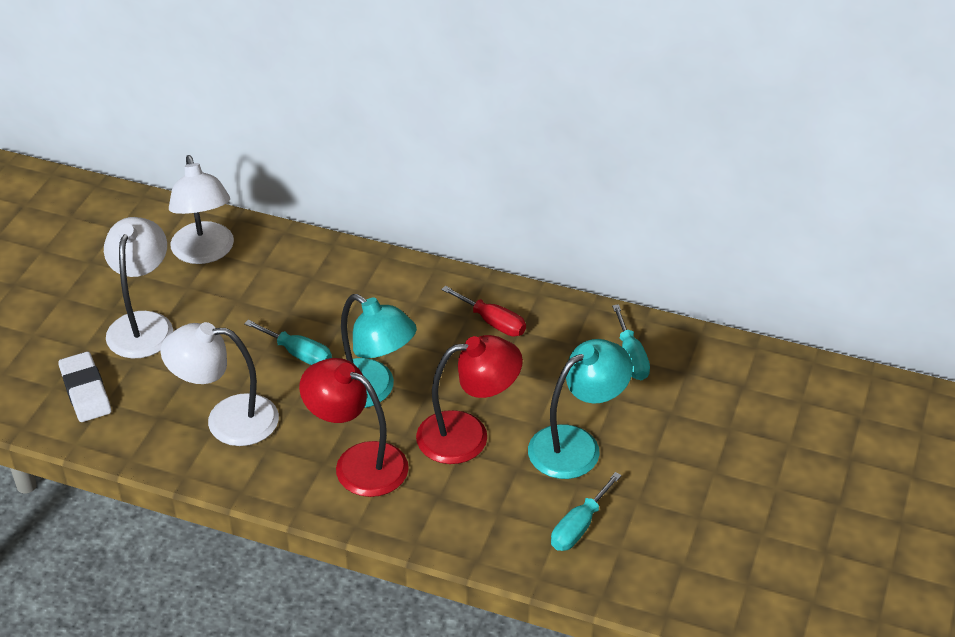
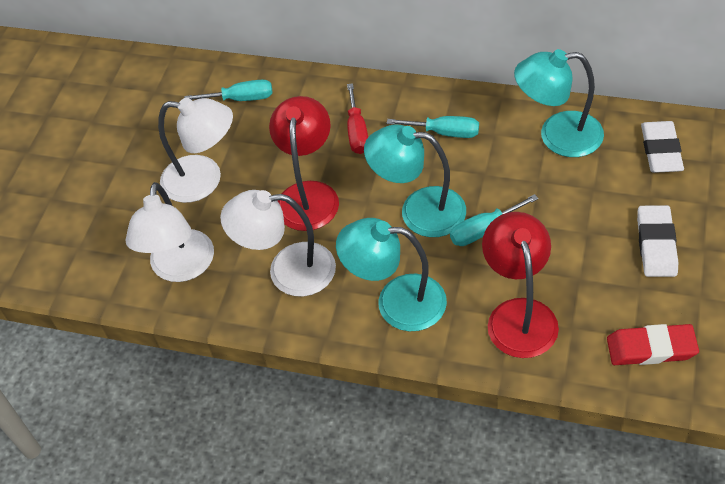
red eraser: none = 0 -> [607,324,699,365] = 1
turquoise lamp: [341,294,417,408] [528,339,633,479] = 2 -> [336,218,447,331] [364,124,466,237] [514,49,604,157] = 3
white eraser: [58,352,111,422] = 1 -> [637,205,678,277] [641,121,684,173] = 2

